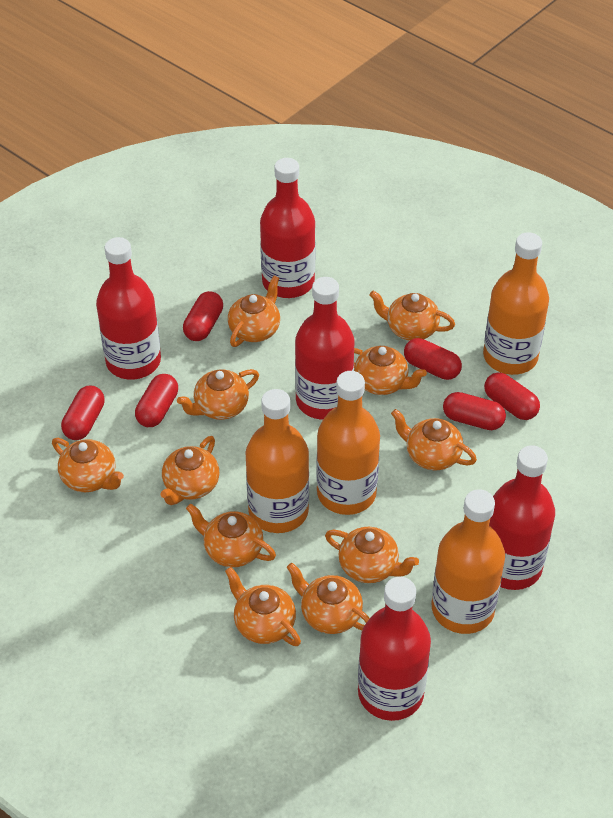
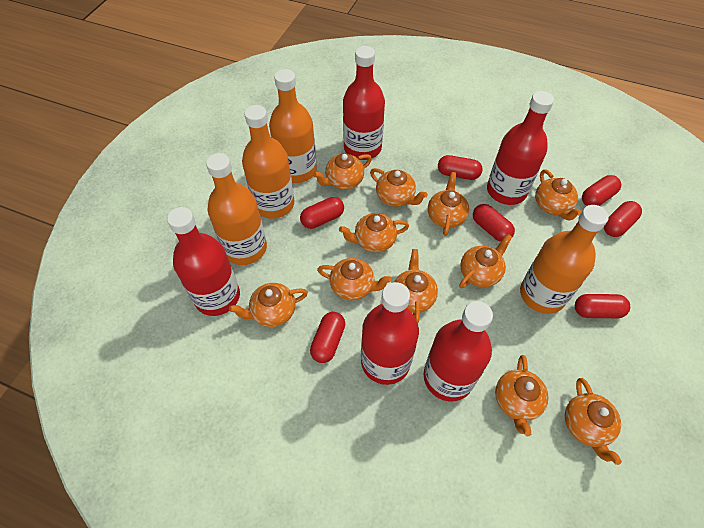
red capsule: [61,386,105,440] [135,374,178,427] [183,291,223,341] [404,338,462,380] [443,392,506,430] [484,372,540,420] = 6 -> [300,197,344,229] [310,312,345,363] [438,155,483,180] [473,204,515,242] [575,294,630,318] [582,175,621,206] [604,201,642,237] = 7

